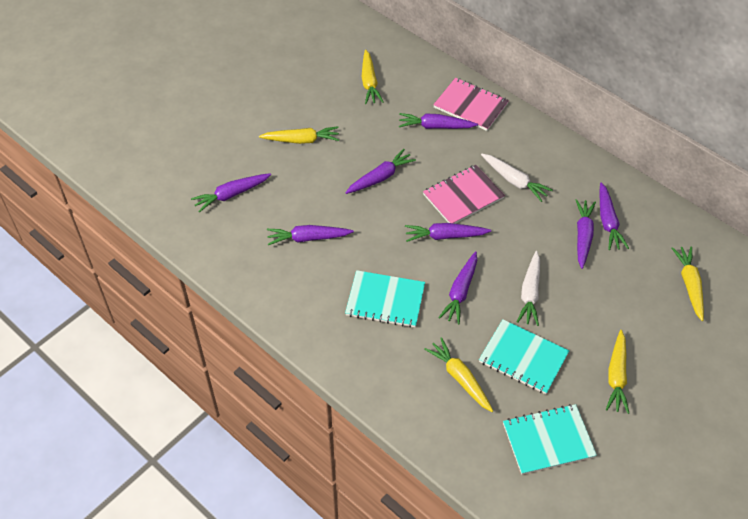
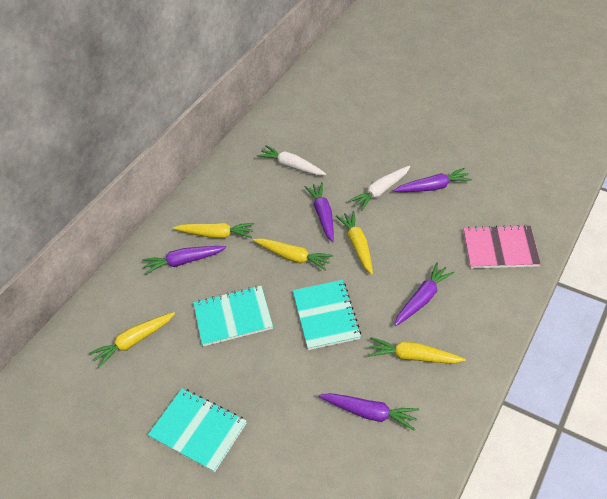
pink notebook: [423,165,505,224] [433,78,509,131] = 2 -> [464,225,541,269] = 1
purple carrot: [191,173,271,213] [267,225,354,245] [345,149,416,194] [399,113,478,129] [405,223,491,242] [438,251,477,324] [576,199,596,269] [600,182,629,250] = 8 -> [142,246,226,275] [305,182,334,242] [319,393,419,431] [393,168,472,192] [394,263,455,326] = 5

